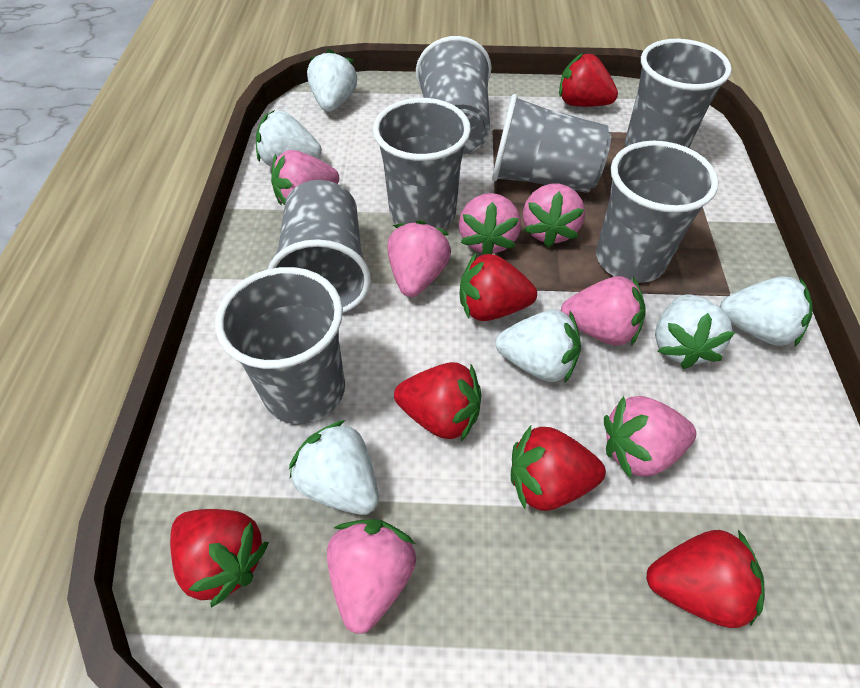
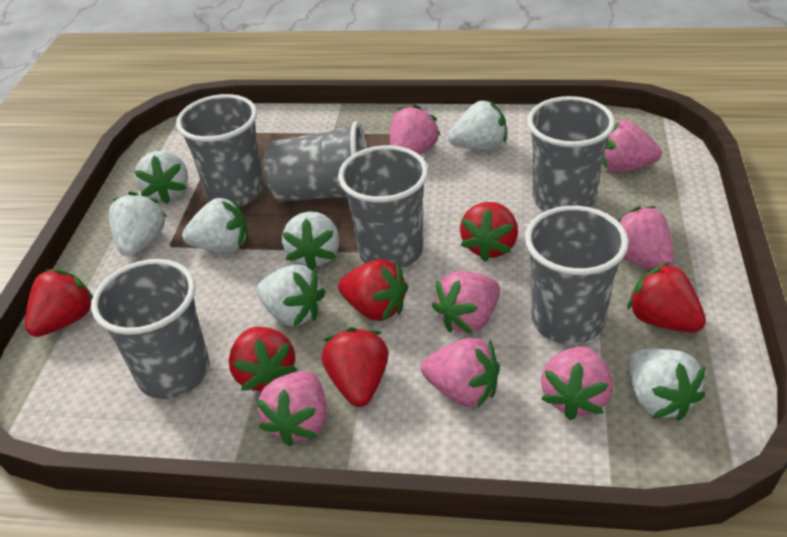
grey cup: [215,267,345,424] [268,180,371,313] [373,98,471,230] [416,36,492,154] [492,94,611,193] [596,141,719,283] [625,39,732,148] = 7 -> [91,259,210,399] [176,94,264,207] [264,121,367,202] [338,145,428,268] [525,206,629,344] [527,96,615,211] = 6
white strawberry: [256,111,322,167] [289,420,379,515] [307,49,357,112] [495,310,581,384] [655,294,735,369] [720,276,813,346] = 6 -> [109,192,167,256] [134,151,188,204] [182,197,248,253] [257,264,325,326] [282,211,340,270] [448,100,507,150] [629,349,706,421] = 7

